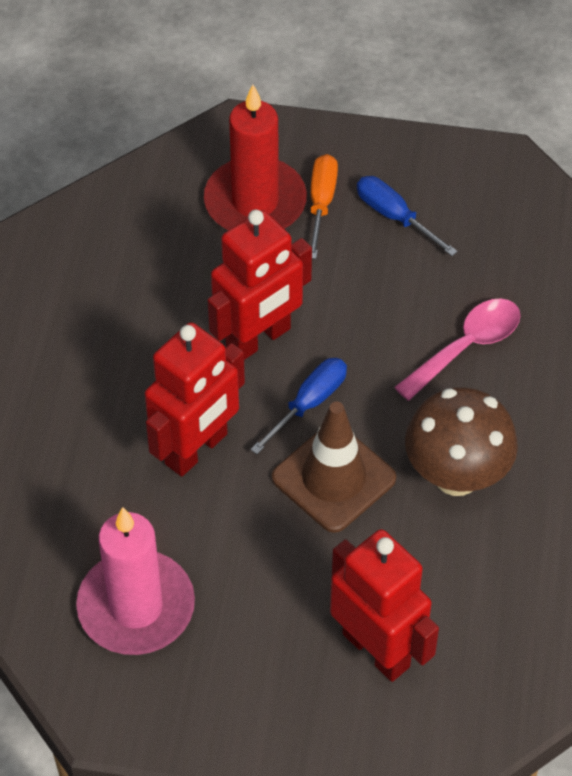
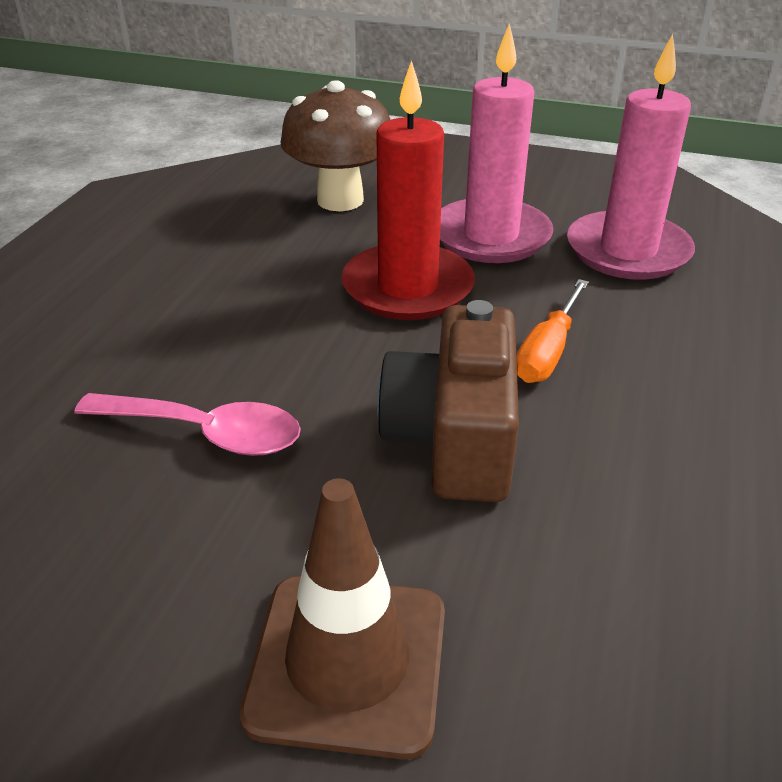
blue screwdriver: [250,358,347,454] [357,176,458,256] = 2 -> none = 0
brown camera: none = 0 -> [377,300,519,502] = 1
pink candle: [76,507,195,655] = 1 -> [440,23,554,263] [567,34,695,280] = 2
red robot: [145,322,245,477] [208,210,312,360] [330,529,439,682] = 3 -> none = 0

